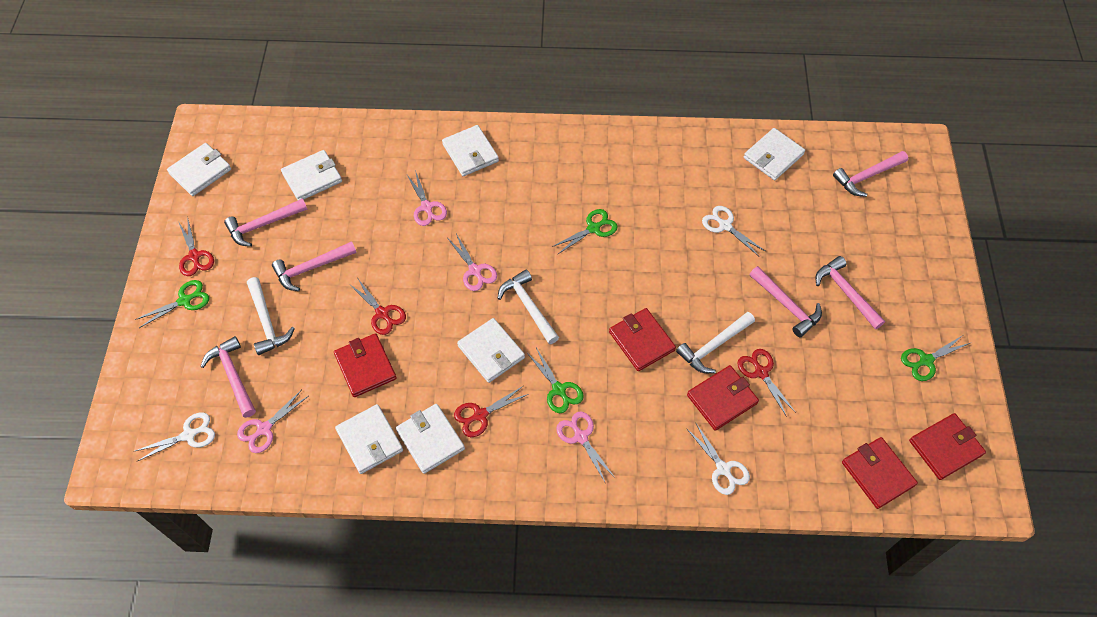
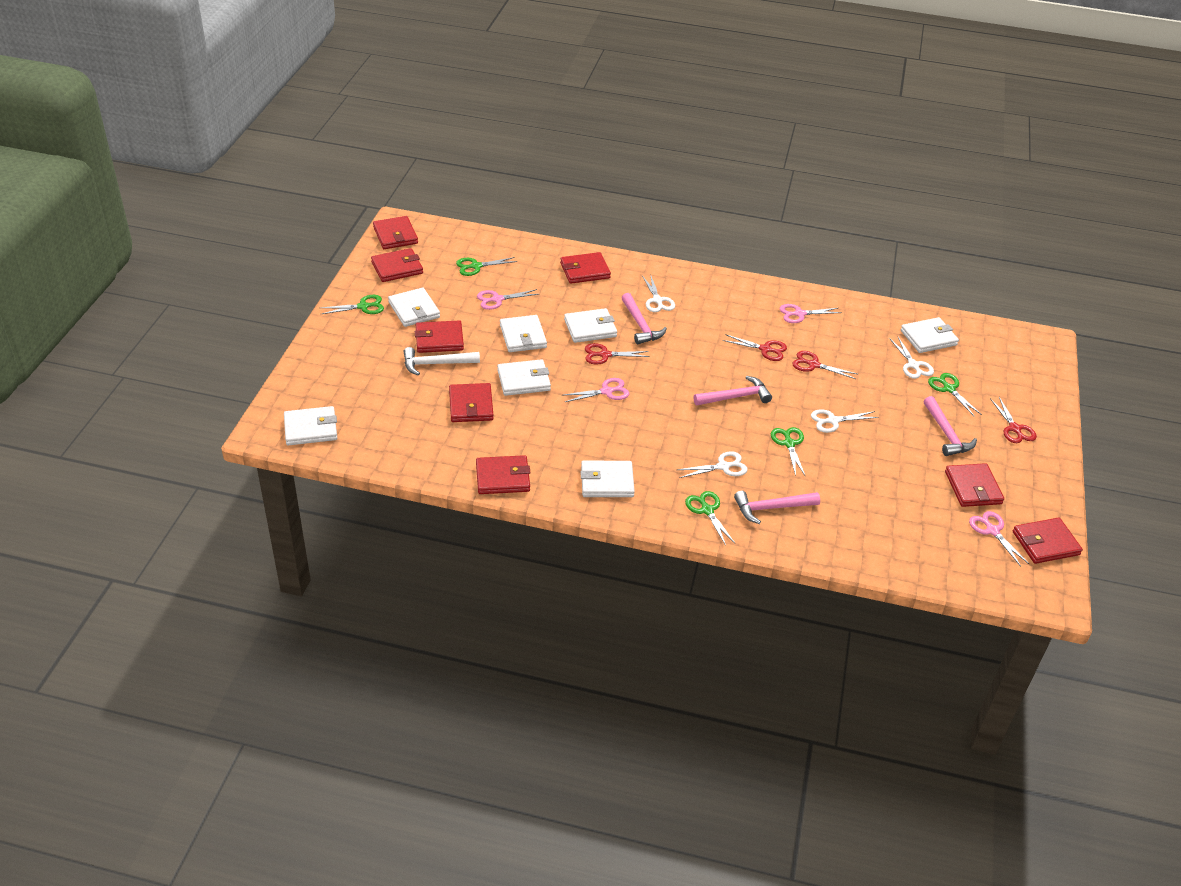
green scissors: [134,280,209,328] [527,348,584,413] [552,209,618,255] [901,335,970,381] = 4 -> [321,295,384,314] [456,257,517,276] [685,491,735,546] [771,427,806,477] [928,373,982,417] = 5
pink hammer: [201,336,256,418] [224,198,308,247] [272,241,357,291] [749,266,822,337] [815,256,885,329] [833,151,908,197] = 6 -> [622,293,667,344] [694,376,772,406] [734,491,820,524] [924,396,977,456] = 4
red wallet: [334,333,397,397] [609,308,676,371] [687,365,759,431] [842,437,918,509] [909,413,986,480] = 5 -> [371,248,423,282] [373,216,418,249] [415,320,464,353] [449,383,494,422] [476,455,530,494] [560,252,611,284] [945,463,1004,507] [1013,518,1083,564] = 8
white hammer: [247,277,295,355] [498,269,559,344] [676,312,755,373] = 3 -> [404,347,480,375] = 1
white scissors: [135,412,215,461] [686,422,750,495] [702,206,765,256] = 3 -> [642,274,675,312] [677,451,748,478] [811,409,879,433] [889,337,934,379] = 4

